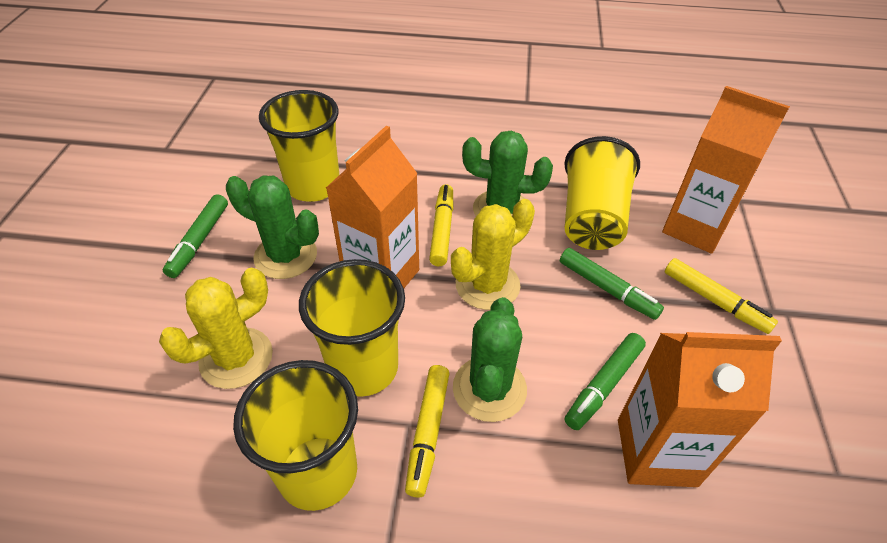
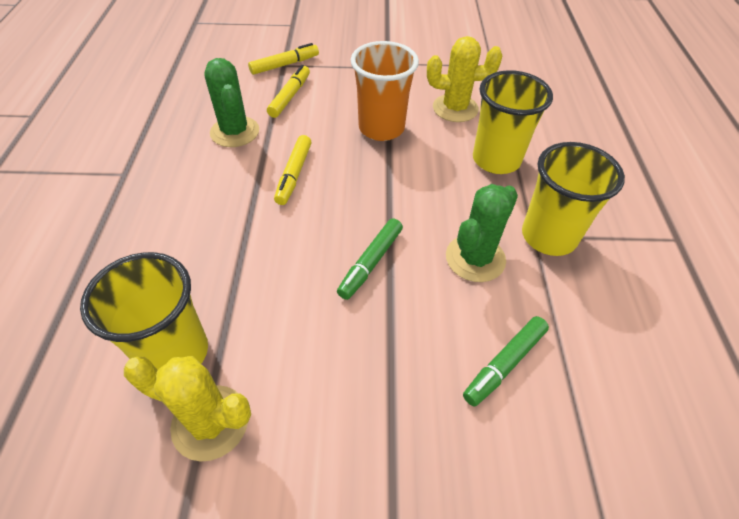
green cactus: [226,175,319,279] [453,297,527,422] [462,131,553,216] = 3 -> [204,58,259,147] [446,184,518,282] = 2
green marker: [163,194,228,278] [560,248,664,320] [565,333,646,430] = 3 -> [337,218,403,300] [463,316,549,407] = 2
orange carton: [326,126,419,288] [618,332,782,487] [662,86,790,254] = 3 -> none = 0
orange cup: none = 0 -> [351,41,419,141] = 1
yellow cup: [233,360,358,511] [259,90,339,202] [299,259,405,397] [564,136,640,250] = 4 -> [80,252,208,370] [473,70,553,174] [522,142,625,256] = 3

